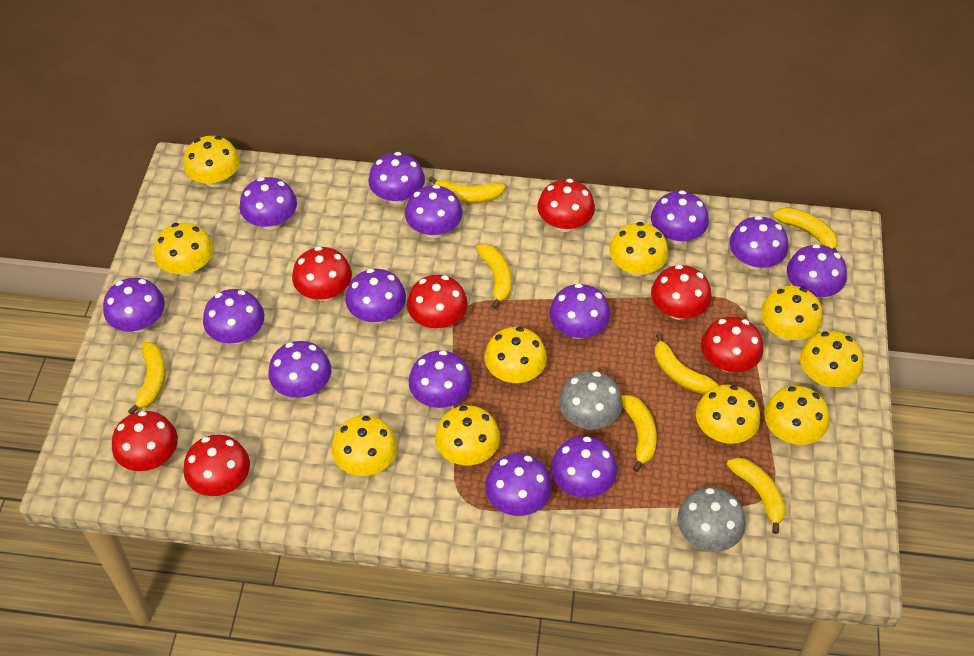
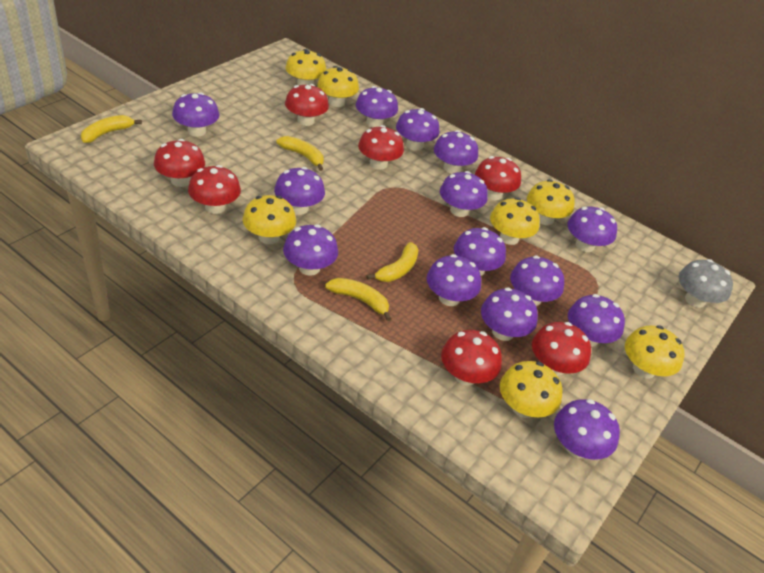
grey mushroom: [559,371,623,429] [677,487,746,552] = 2 -> [679,259,733,308] = 1
yellow banana: [128,342,166,414] [429,176,505,203] [476,244,511,309] [621,395,657,472] [655,333,718,394] [727,458,786,534] [773,207,838,253] = 7 -> [81,115,142,143] [276,136,324,171] [325,278,392,321] [366,242,418,282] = 4
yellow mushroom: [154,223,213,276] [183,136,240,187] [332,415,397,476] [435,405,500,465] [484,327,547,383] [609,222,668,276] [696,384,760,444] [761,286,823,341] [764,386,829,445] [800,331,863,387] = 10 -> [243,195,296,244] [286,49,326,86] [317,66,359,107] [490,198,540,245] [500,361,562,418] [527,179,575,225] [625,325,685,379] = 7

